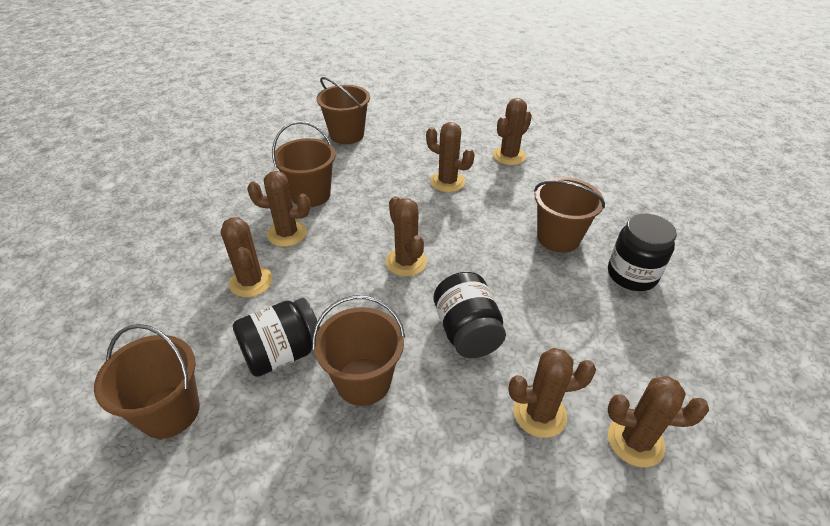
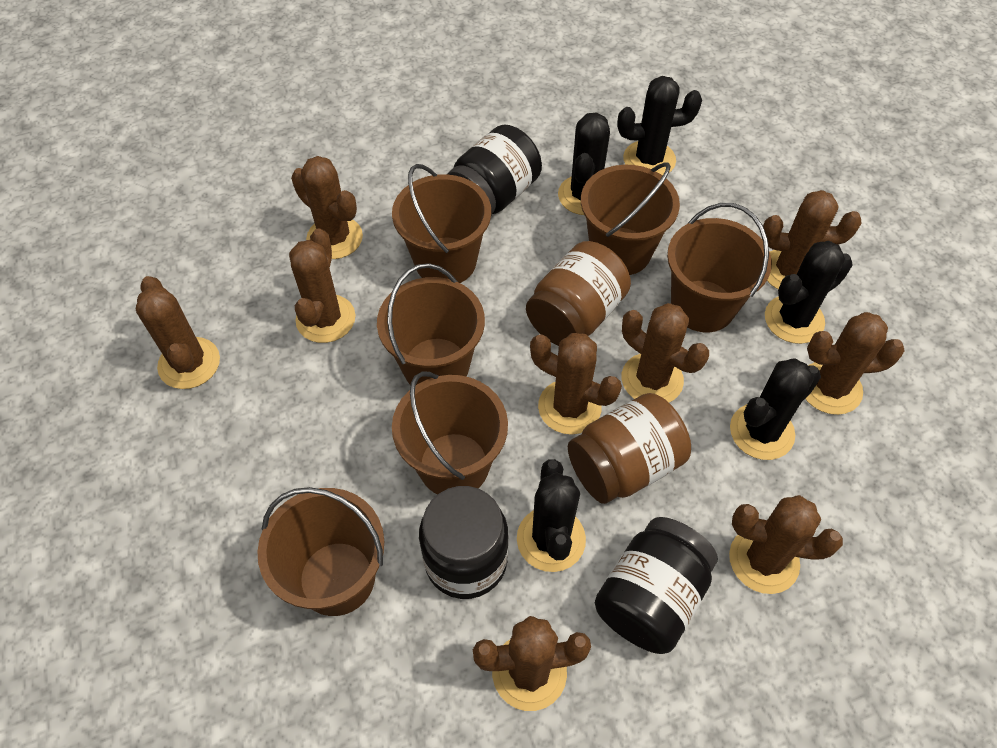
black cactus: none = 0 -> [517,459,586,572] [558,112,610,215] [617,76,702,176] [730,358,821,460] [765,241,852,344] = 5
brown bucket: [94,324,200,439] [272,121,336,207] [312,295,405,406] [316,77,370,144] [534,177,605,253] = 5 -> [257,487,384,616] [377,263,485,386] [392,164,491,283] [392,371,508,494] [581,162,680,275] [667,203,772,332] = 6
brown cactus: [221,217,273,297] [247,171,311,247] [386,196,427,276] [426,122,474,192] [493,98,532,165] [508,348,596,438] [608,376,709,467] = 7 -> [136,276,220,389] [289,229,356,343] [291,156,363,259] [473,616,591,711] [530,333,622,435] [622,303,709,402] [729,495,843,594] [762,190,861,289] [805,312,905,415] = 9
brown jar: none = 0 -> [526,241,631,346] [568,393,691,504] = 2

